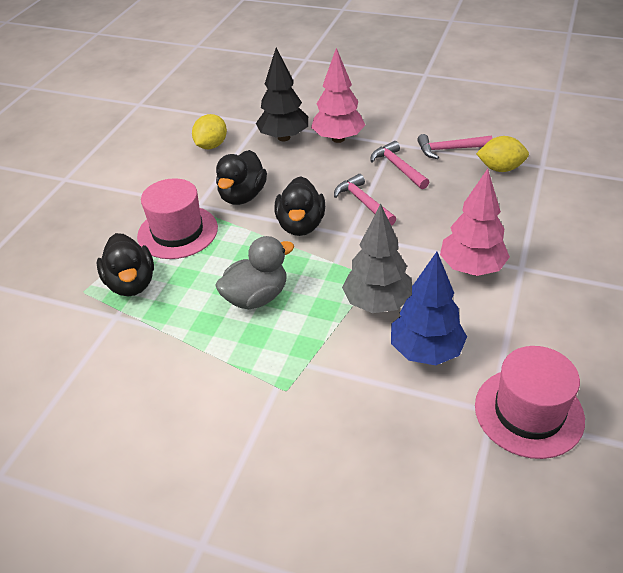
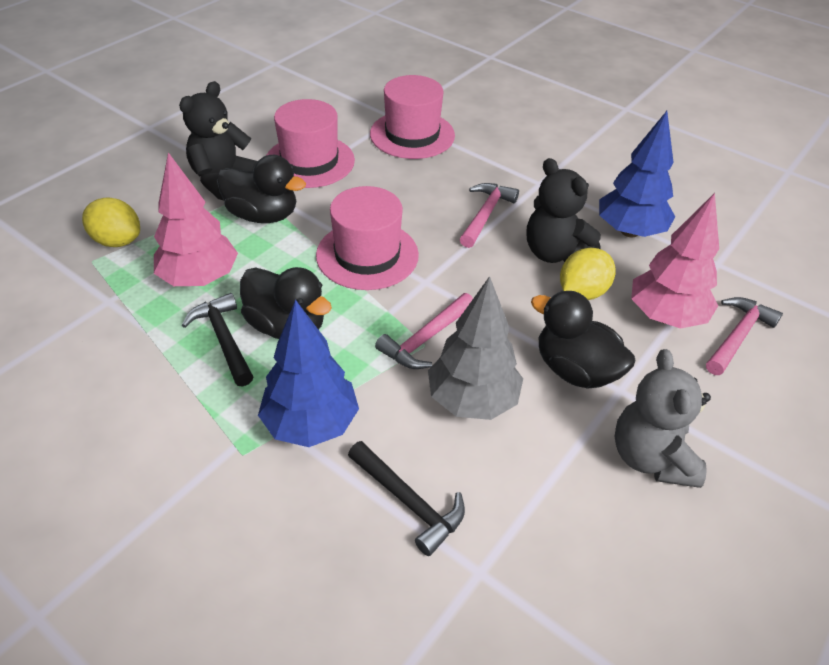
black hammer: none = 0 -> [182,293,253,386] [348,441,465,556] = 2
black teddy bear: none = 0 -> [179,81,257,200] [527,158,601,263] = 2
black tree: [256,48,308,141] = 1 -> none = 0
blue tree: [391,252,467,365] = 1 -> [258,299,359,447] [599,111,675,237] = 2
grey duck: [215,236,294,309] = 1 -> none = 0
grey teddy bear: none = 0 -> [615,349,711,488] = 1
pink hat: [137,178,218,259] [475,346,585,459] = 2 -> [267,99,355,188] [316,186,419,290] [370,75,455,159] = 3

